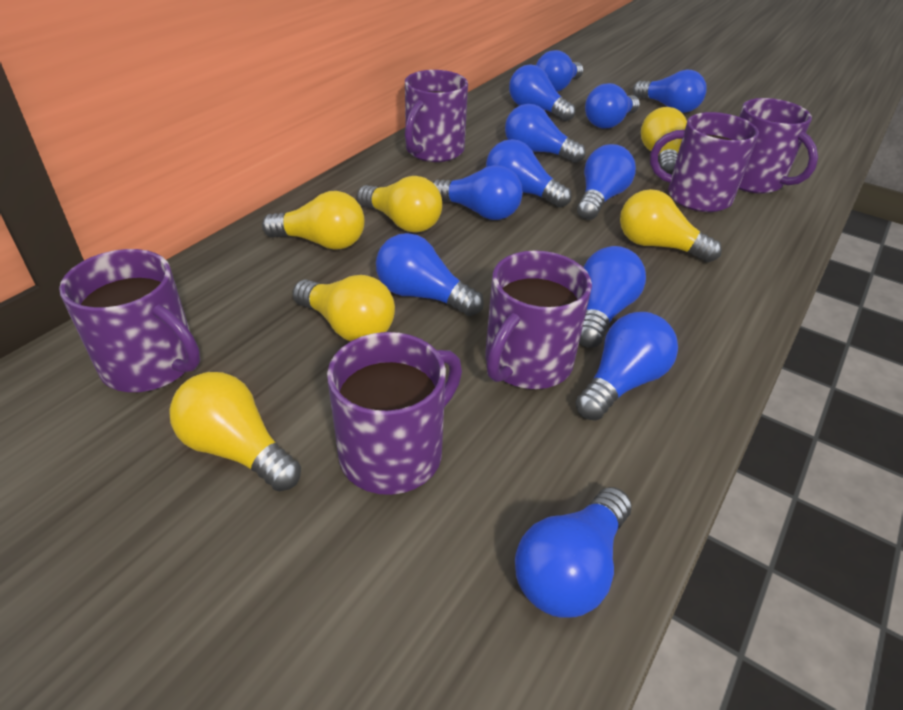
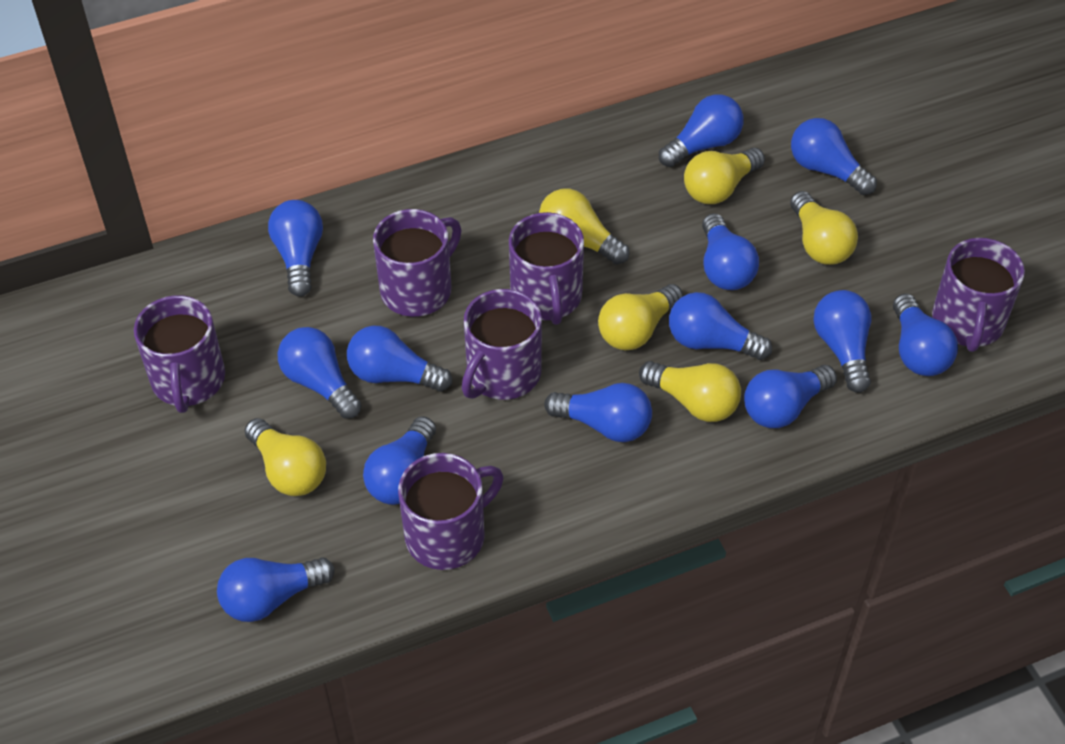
blue light bulb: [376,233,484,316] [432,165,523,220] [486,139,572,208] [505,104,586,163] [509,64,575,121] [515,487,632,618] [536,50,583,92] [575,312,678,421] [577,144,636,220] [579,246,646,348] [585,83,640,128] [633,69,707,113] = 12 -> [217,558,335,622] [268,200,323,297] [278,327,362,419] [347,326,452,392] [363,416,436,505] [544,383,652,442] [659,94,743,167] [669,292,772,360] [702,213,759,290] [744,365,837,428] [791,118,877,195] [813,290,871,393] [893,294,958,376] = 13

